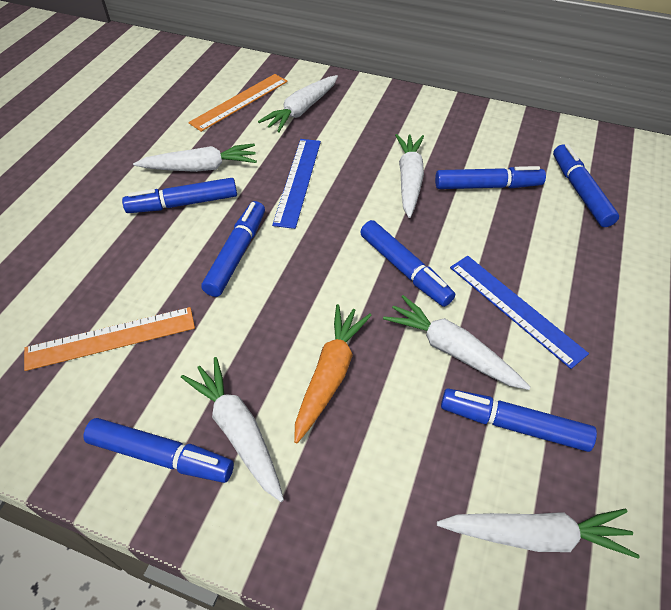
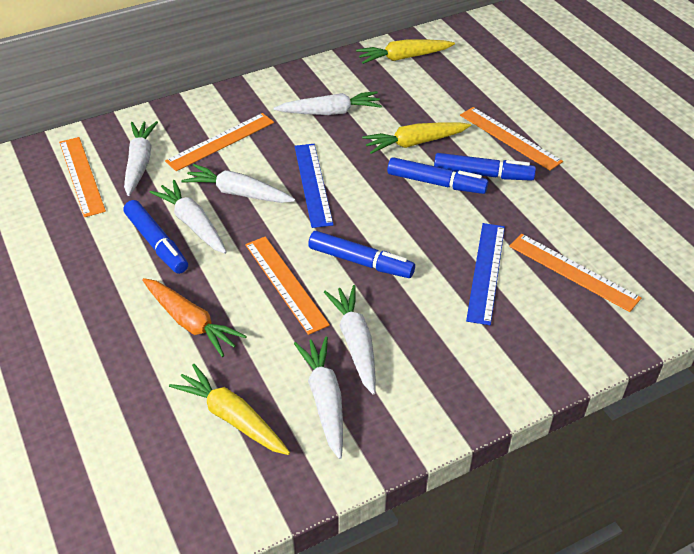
blue marker: [84,418,234,483] [122,178,237,213] [201,201,265,297] [360,220,455,307] [435,166,546,189] [441,388,597,452] [553,144,619,227] = 7 -> [123,200,188,274] [308,231,415,278] [387,157,488,194] [434,153,536,181] = 4
orange ruler: [24,307,195,371] [188,74,288,132] = 2 -> [59,137,106,217] [165,113,274,171] [245,237,330,335] [460,107,563,171] [509,234,641,312] = 5
yellow carrot: none = 0 -> [169,364,290,455] [356,40,455,64] [362,122,471,154] = 3

